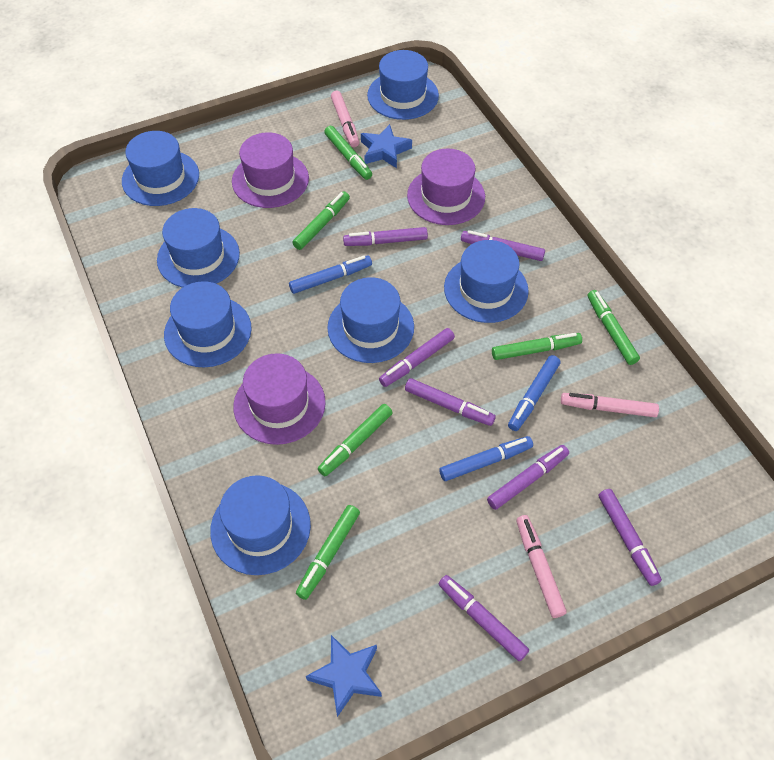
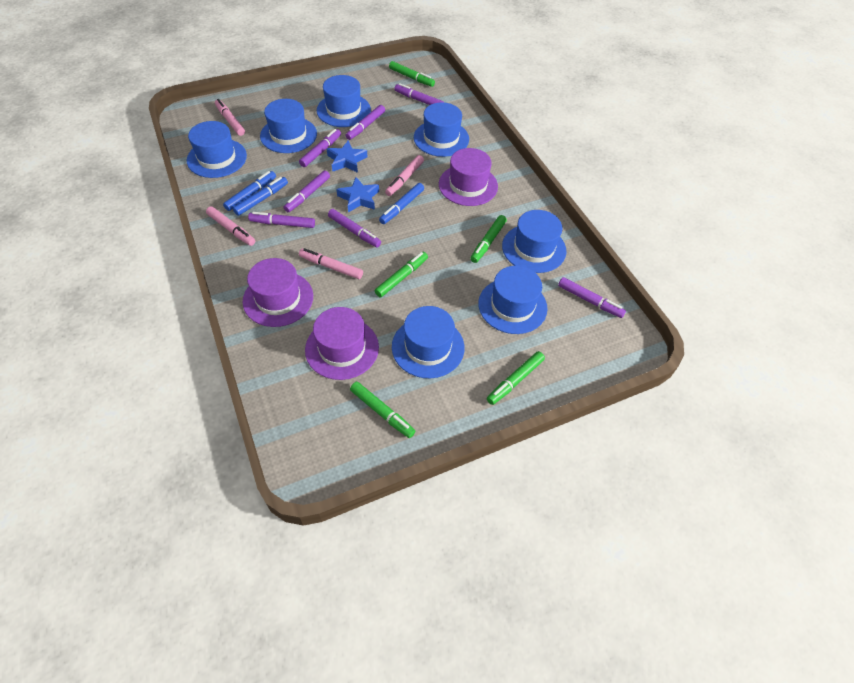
green marker: [292,191,350,250] [296,505,360,600] [318,404,393,476] [324,126,372,180] [492,333,582,360] [588,290,640,365] = 6 -> [350,382,415,438] [375,252,428,297] [389,61,435,87] [470,215,507,263] [487,351,545,405] = 5
pink marker: [331,91,359,147] [516,515,567,618] [561,393,659,417] = 3 -> [206,206,255,246] [215,99,245,136] [299,248,363,279] [385,155,424,196] = 4

